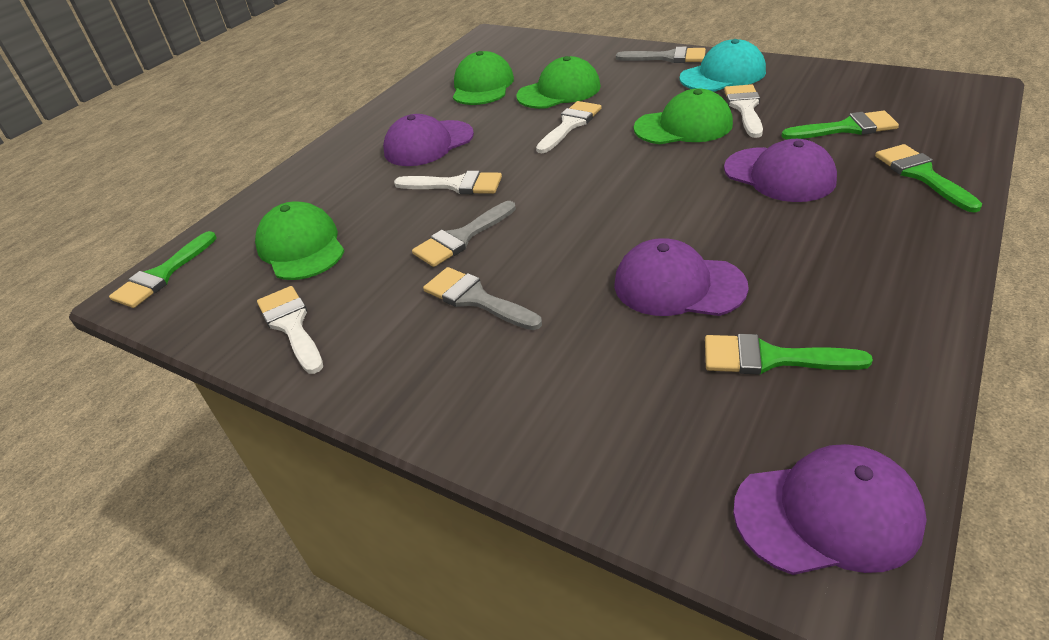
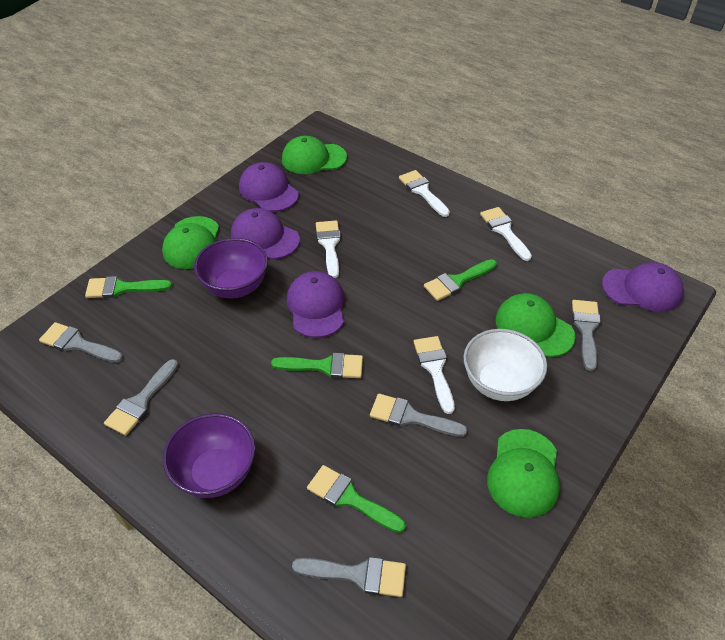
grey brush: [412,201,516,267] [423,267,542,330] [616,47,706,63] = 3 -> [39,322,123,363] [104,359,178,436] [292,557,406,597] [370,394,468,437] [572,300,601,371] = 5
purple bowl: none = 0 -> [163,413,256,498] [194,238,268,298] = 2
turquoise cap: [679,39,766,92] = 1 -> none = 0
white bowl: none = 0 -> [464,329,547,401] = 1

